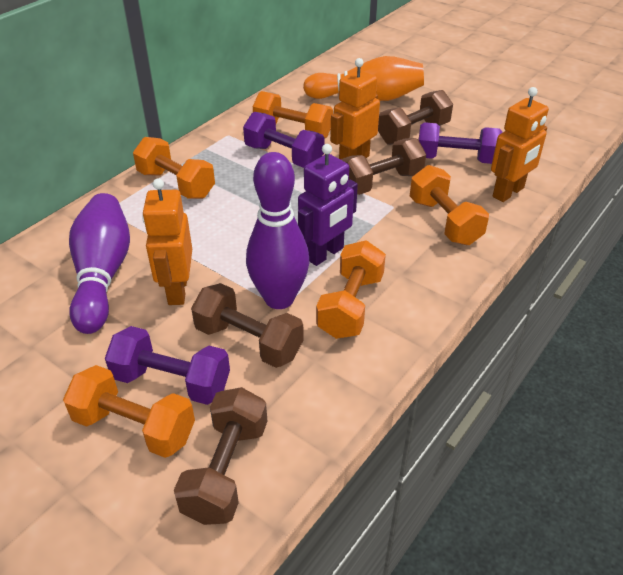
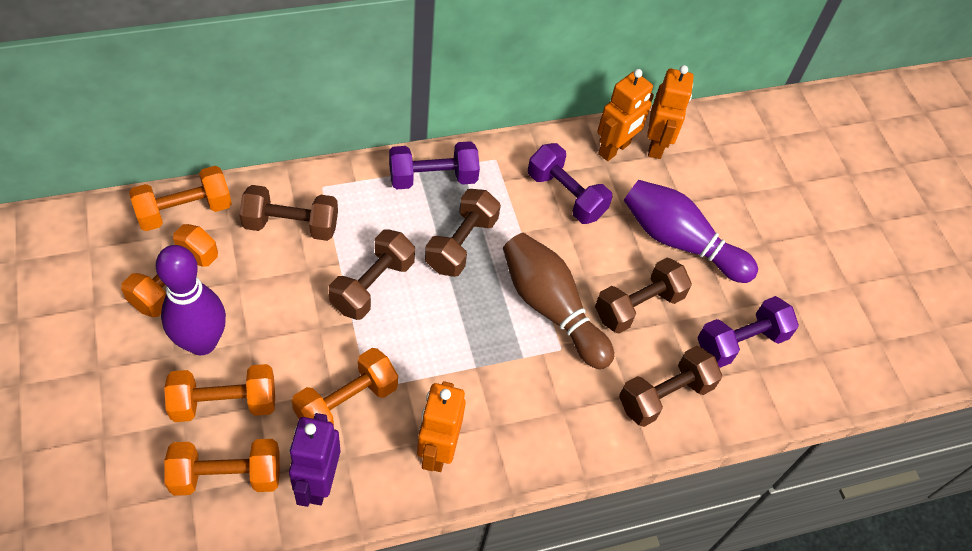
brown bowling pin: none = 0 -> [503,233,614,369] = 1
brown dumbbell: [174,387,267,525] [191,283,304,368] [341,138,426,195] [378,90,453,145] = 4 -> [239,185,338,241] [329,229,415,320] [425,189,501,277] [595,258,692,333] [619,346,722,427] = 5
orange bowling pin: [303,56,424,101] = 1 -> none = 0

